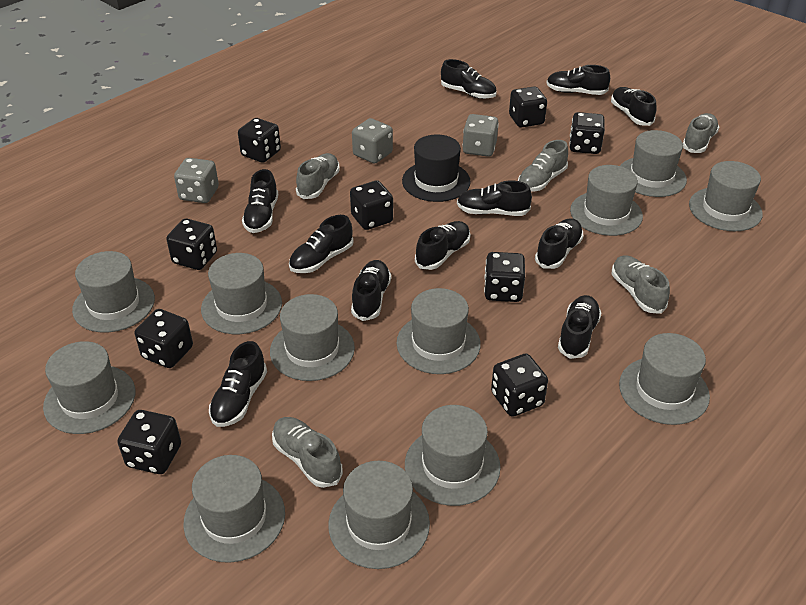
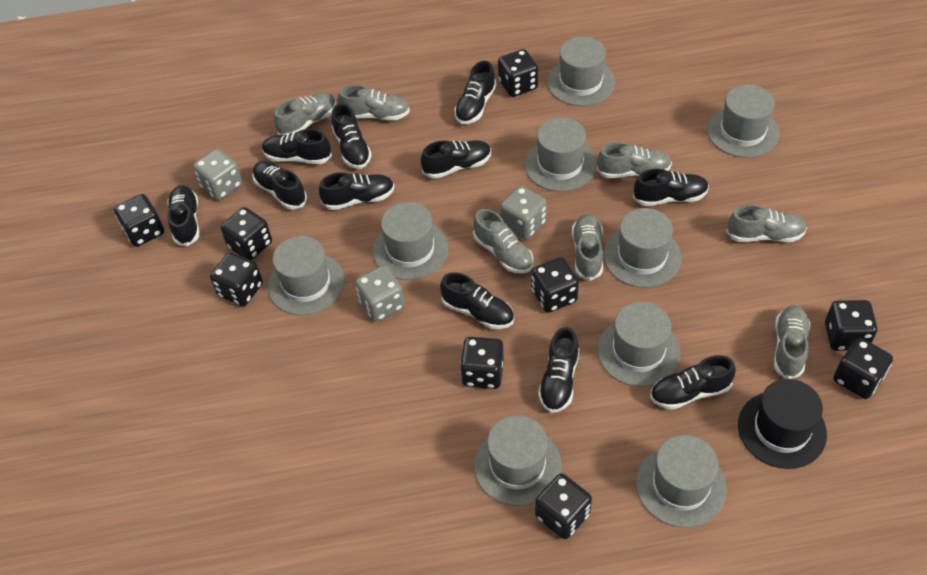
grey hat: [43,341,135,434] [72,251,155,333] [183,455,285,563] [201,253,282,334] [270,294,355,381] [328,461,430,569] [396,288,481,374] [405,405,501,506] [570,165,643,236] [619,333,710,425] [620,130,687,197] [689,161,763,231] = 12 -> [268,236,345,315] [373,202,448,280] [474,415,562,506] [525,117,597,192] [547,36,615,106] [597,302,680,387] [604,208,681,288] [636,435,727,528] [707,85,780,158] = 9
grey shoe: [272,417,343,488] [296,153,340,199] [518,140,568,192] [612,255,670,314] [683,113,719,153] = 5 -> [274,93,337,135] [338,85,410,121] [473,209,533,274] [572,214,603,281] [597,142,672,178] [726,205,807,242] [774,305,810,379] = 7

